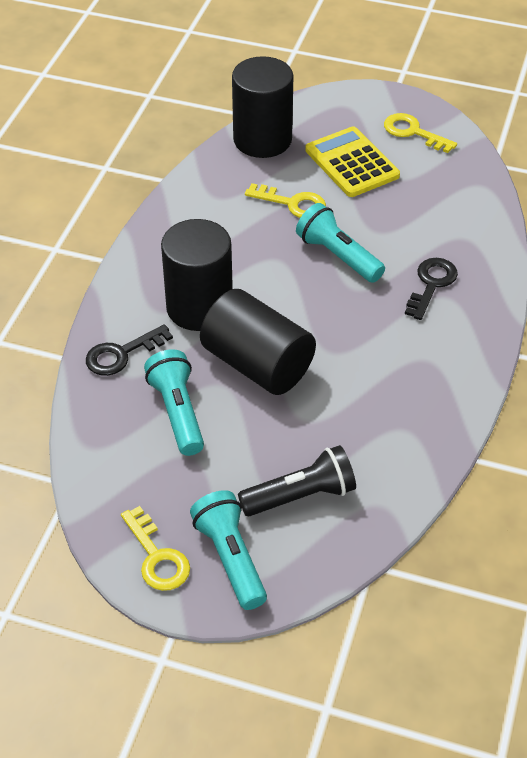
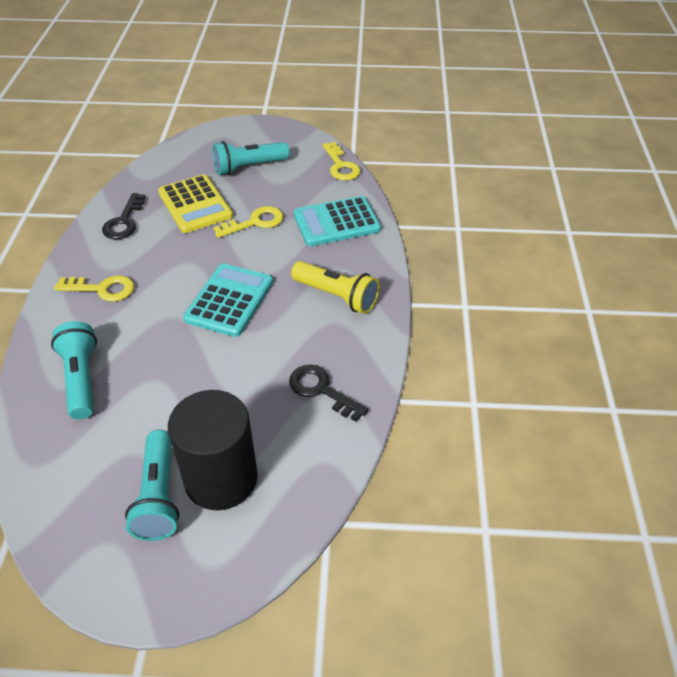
black cylinder: [161,219,233,331] [200,289,316,395] [232,56,293,158] = 3 -> [168,390,258,510] = 1
black flashlight: [238,445,356,516] = 1 -> none = 0
turquoise calculator: none = 0 -> [183,263,273,337] [294,196,381,246] = 2
yellow flashlight: none = 0 -> [291,261,380,314] = 1

